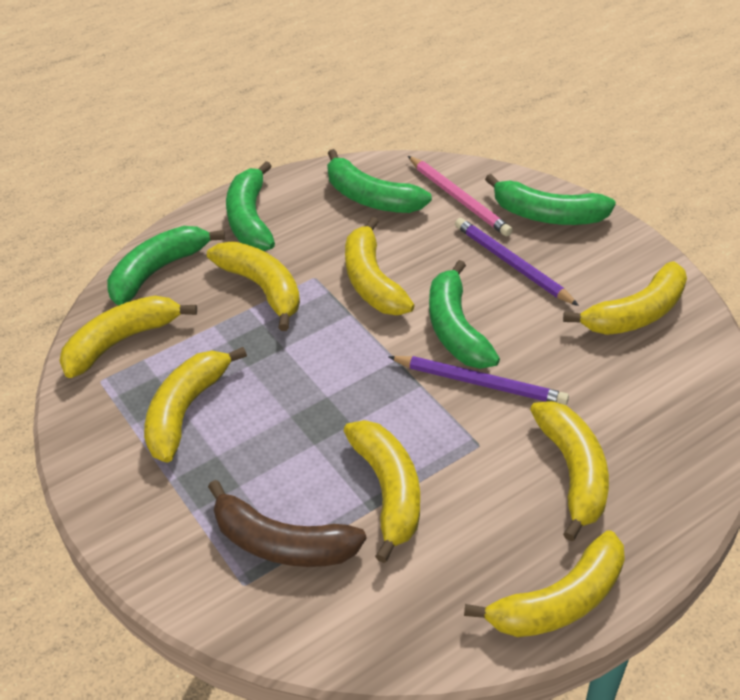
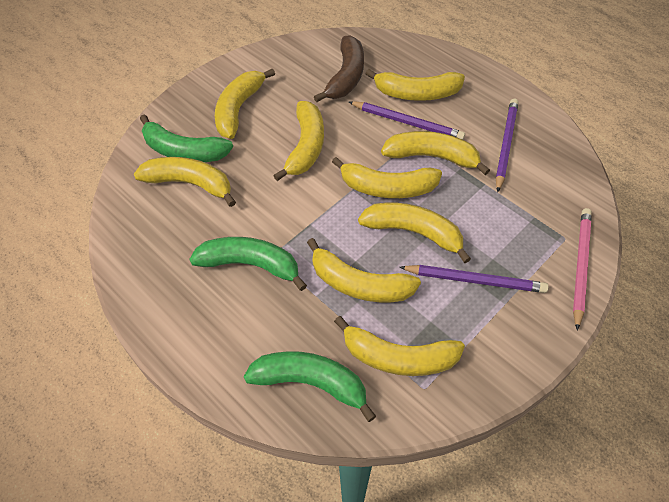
green banana: [107,226,225,305] [226,161,275,251] [327,149,432,213] [429,260,500,369] [485,174,616,225] = 5 -> [140,115,233,162] [189,237,307,291] [244,351,376,422] = 3
purple pencil: [388,356,569,405] [455,218,579,306] = 2 -> [349,101,465,140] [399,265,548,293] [496,99,518,192] = 3
yellow banana: [59,296,197,378] [144,347,247,463] [207,241,300,331] [344,420,420,563] [345,217,415,315] [464,530,625,637] [530,401,609,542] [563,262,687,335] = 8 -> [134,157,236,207] [215,68,275,139] [273,101,324,181] [307,238,421,302] [332,157,442,198] [334,316,465,376] [358,203,471,263] [365,69,465,101] [381,131,490,175] = 9

